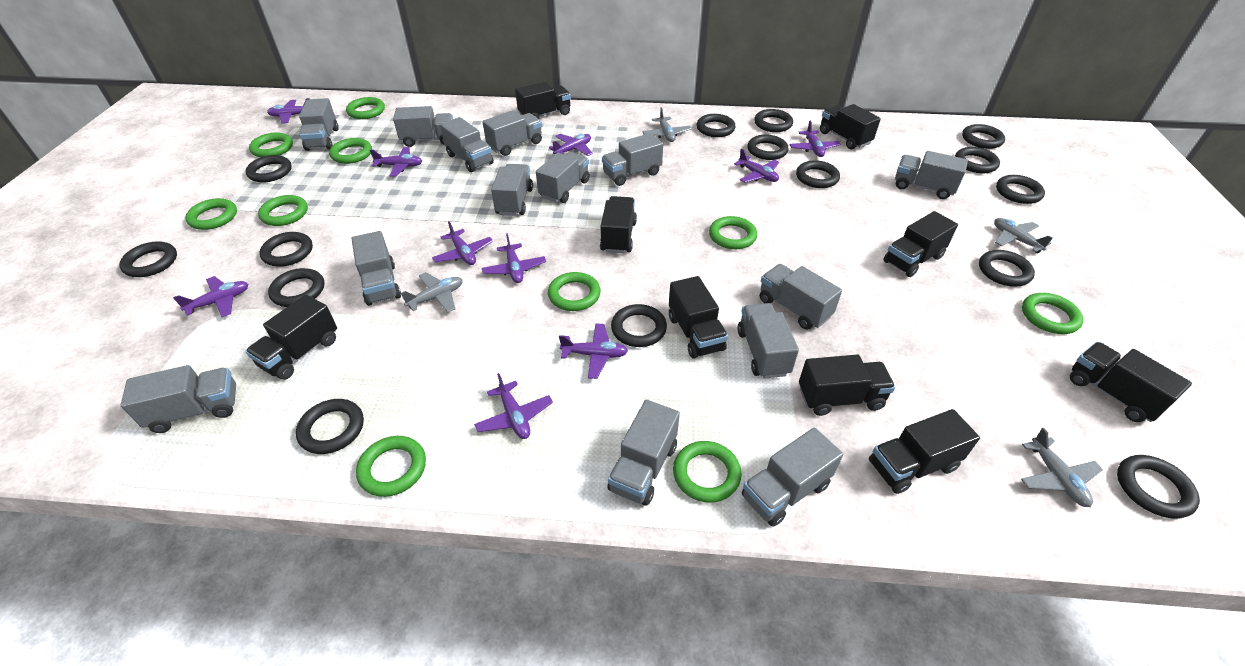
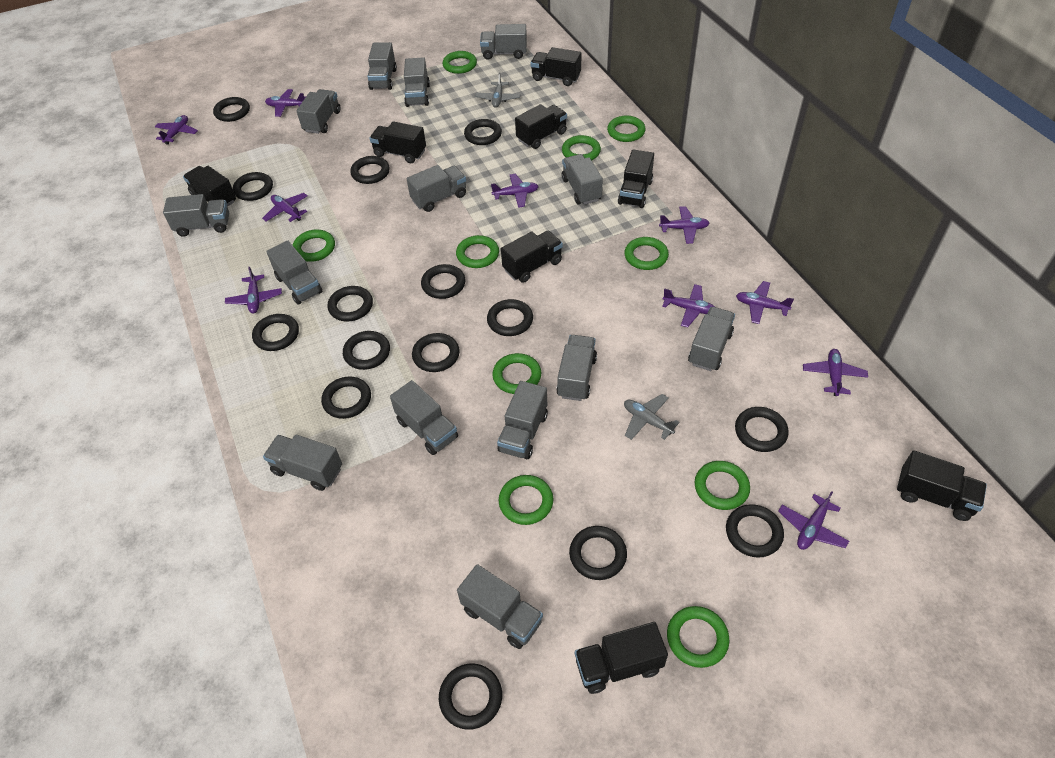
black truck: [245,294,337,380] [515,81,571,119] [600,196,637,253] [669,276,728,359] [799,354,895,416] [820,104,881,149] [869,409,980,494] [883,211,958,277] [1070,342,1192,422] = 9 -> [183,166,236,207] [369,121,426,163] [501,231,563,283] [515,104,567,149] [531,47,581,86] [575,622,668,694] [618,150,654,208] [897,450,987,521] = 8
grey plane: [401,272,463,312] [642,107,691,142] [994,218,1053,253] [1021,428,1103,507] = 4 -> [475,73,521,108] [624,394,679,440] = 2

